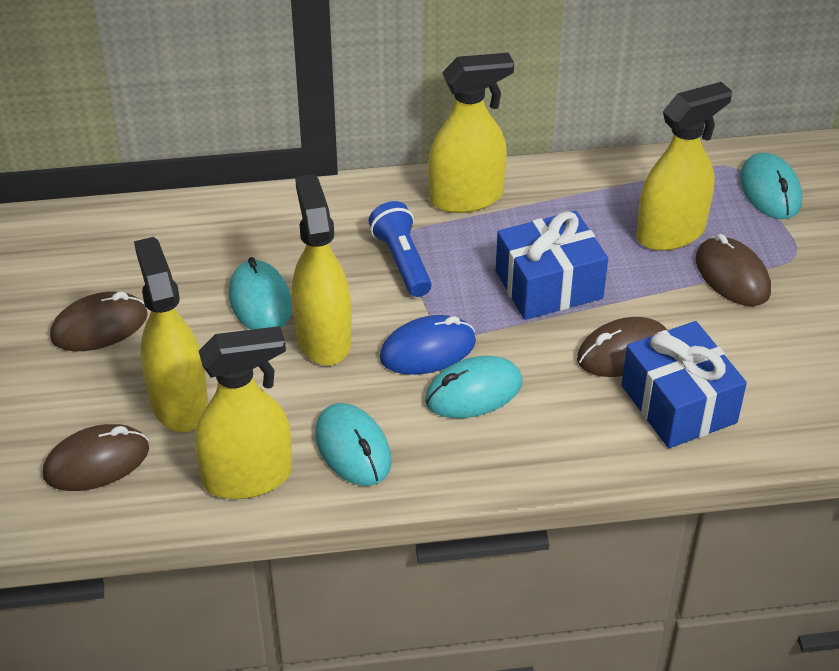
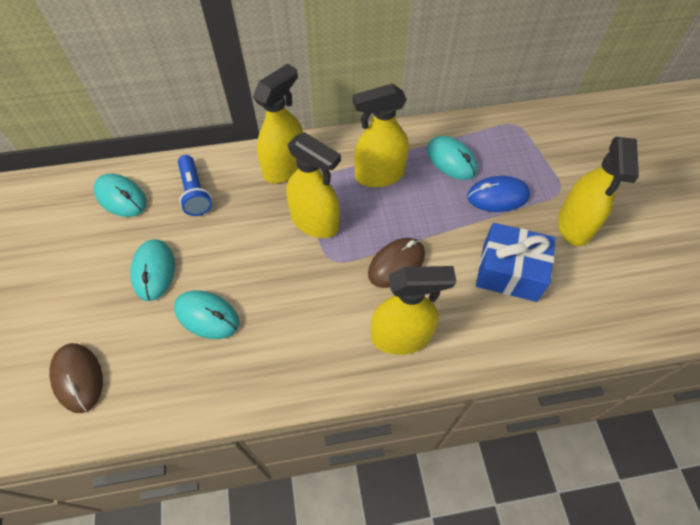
blue gift: [496,211,608,320] [621,321,747,448] = 2 -> [476,223,556,302] = 1
brown mouse: [43,424,149,491] [50,291,148,351] [577,317,668,377] [696,234,771,306] = 4 -> [49,343,103,413] [368,238,425,288] = 2

